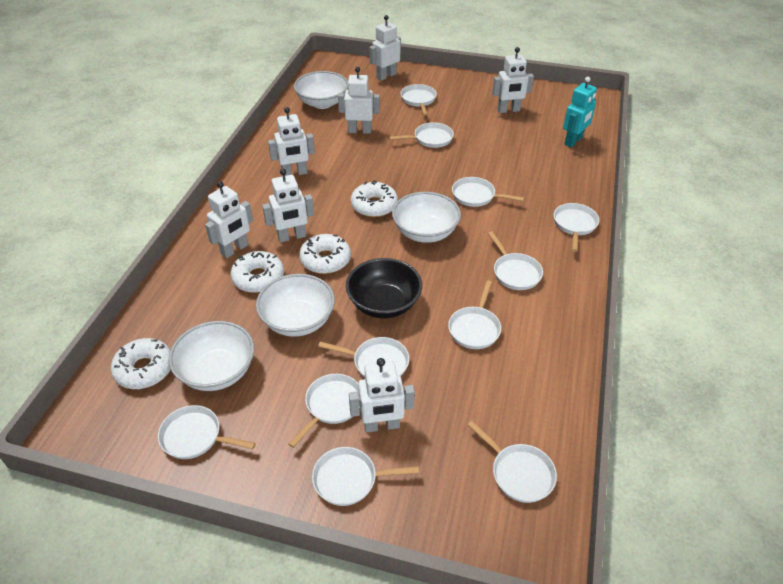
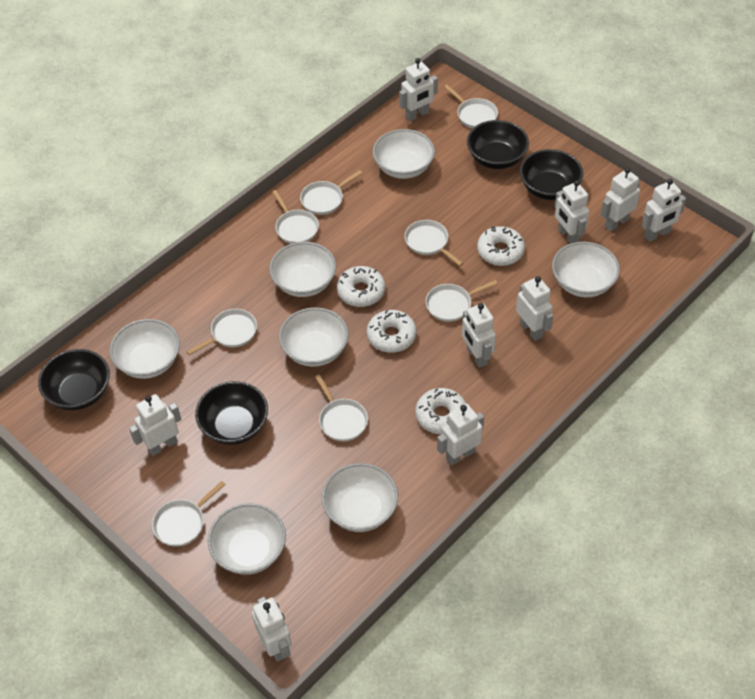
black bowl: [346,258,422,318] = 1 -> [38,349,110,410] [195,381,268,445] [467,120,529,169] [520,149,583,200] = 4
turquoise robot: [563,77,597,148] = 1 -> none = 0
white bowl: [169,321,254,391] [256,274,335,337] [294,71,348,109] [392,192,461,243] = 4 -> [110,319,180,379] [208,503,286,575] [269,242,336,297] [279,307,348,367] [322,463,398,532] [373,129,435,179] [552,242,620,297] = 7
white pan: [158,405,256,459] [288,374,360,448] [312,447,419,506] [318,337,409,378] [389,122,454,148] [400,84,437,116] [448,281,501,349] [452,177,525,207] [468,421,557,503] [488,231,543,290] [554,203,599,252] = 11 -> [152,481,226,547] [187,309,257,355] [272,190,319,244] [300,170,363,215] [315,375,368,441] [405,220,463,266] [426,280,498,322] [444,85,498,128] = 8
white robot: [205,181,253,258] [262,169,314,243] [268,107,315,176] [338,67,380,134] [349,358,415,432] [370,15,401,81] [492,47,534,113] = 7 -> [129,394,181,456] [252,597,292,662] [399,58,438,121] [437,404,484,466] [462,303,496,368] [516,276,554,341] [555,180,590,244] [601,167,640,232] [642,179,686,242] = 9

